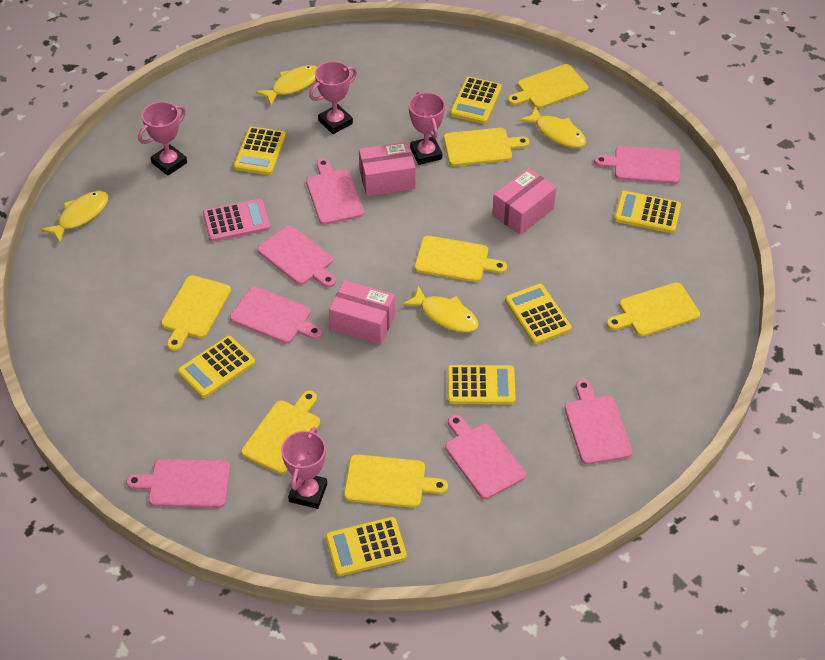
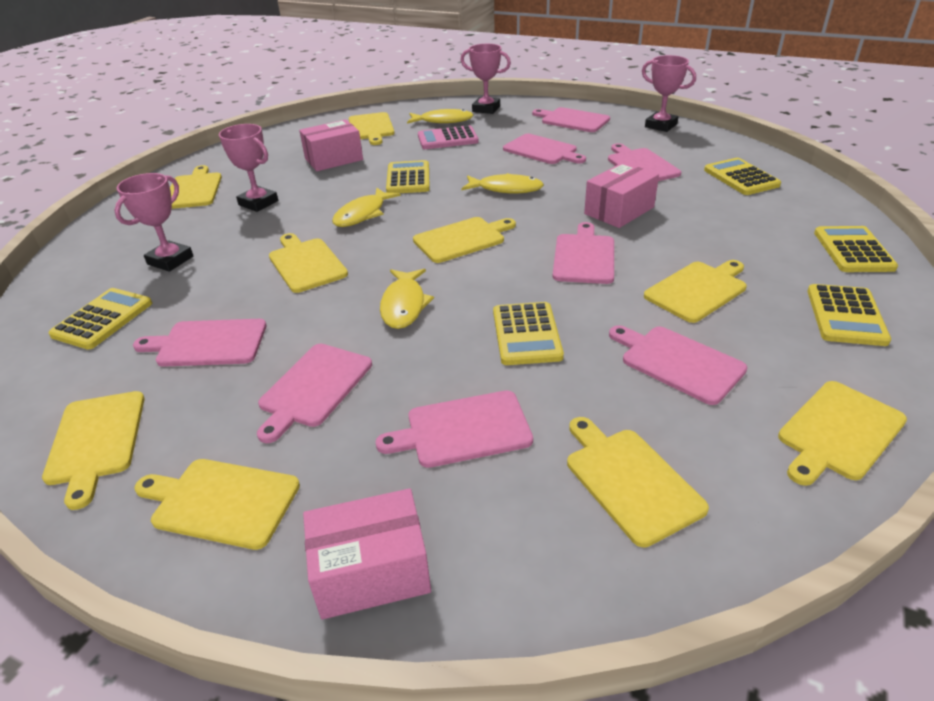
pink cutting board: [126,459,230,508] [230,286,323,343] [257,225,336,288] [306,158,364,225] [445,414,526,499] [565,379,632,465] [594,146,680,184] = 7 -> [133,319,267,367] [257,344,372,443] [376,390,533,468] [503,134,586,164] [532,107,610,132] [553,222,614,284] [608,143,681,181] [609,325,747,405] = 8
yellow calculator: [178,336,255,398] [233,127,286,175] [325,517,407,576] [447,365,516,404] [450,77,502,124] [505,284,571,344] [614,191,681,233] = 7 -> [48,288,152,350] [386,160,430,193] [493,302,564,365] [704,158,781,195] [807,284,891,346] [814,226,898,272] = 6
yellow cutting board: [161,275,231,351] [241,391,320,474] [344,454,448,508] [414,236,507,282] [444,128,530,166] [508,64,588,108] [606,282,700,337] = 7 -> [42,391,145,510] [135,459,300,550] [170,165,222,209] [269,233,348,293] [349,112,395,145] [413,217,516,263] [567,417,709,548] [644,260,747,323] [778,381,907,486] = 9

